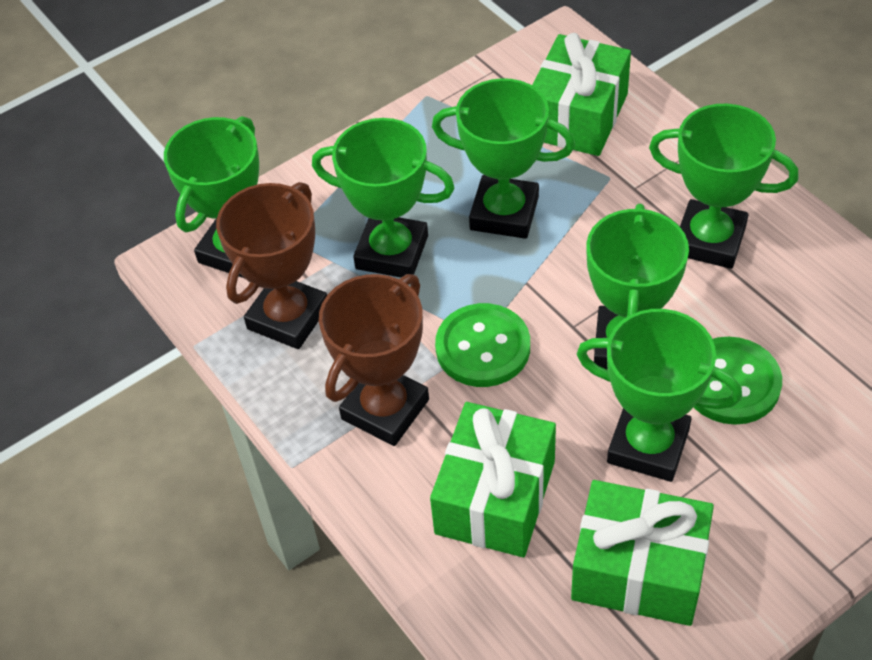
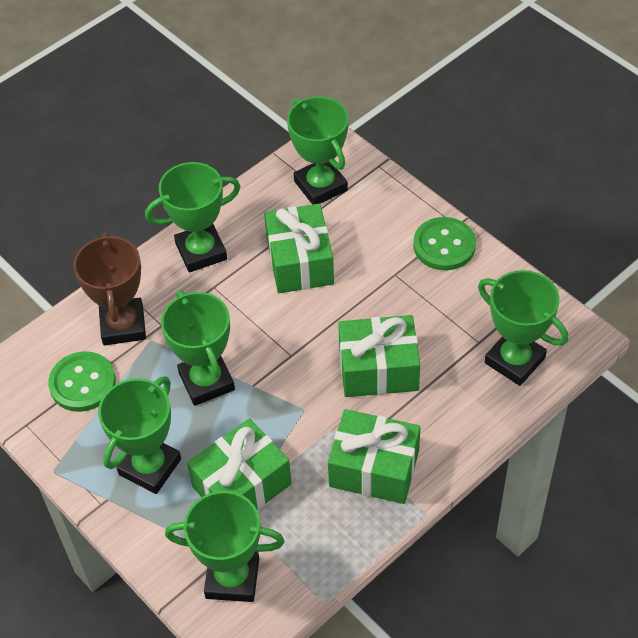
brown trophy: [216,182,327,349] [319,274,429,446] = 2 -> [73,233,146,346] = 1
green gift: [430,402,556,557] [532,33,631,156] [571,480,714,626] = 3 -> [187,418,292,510] [264,204,334,293] [328,409,421,504] [338,315,420,397] = 4

